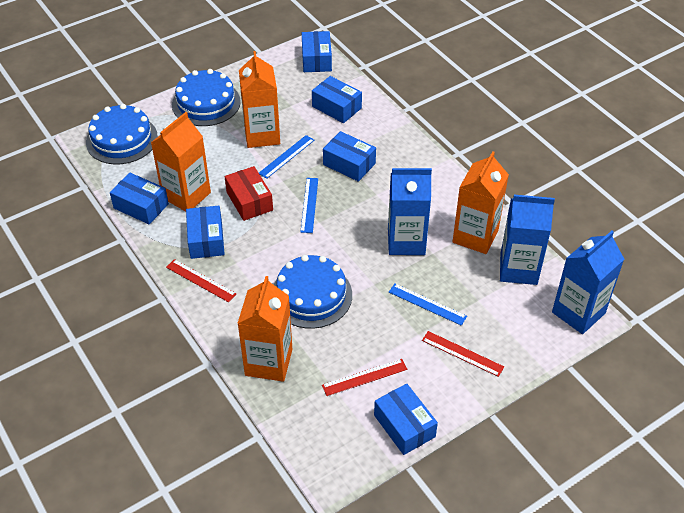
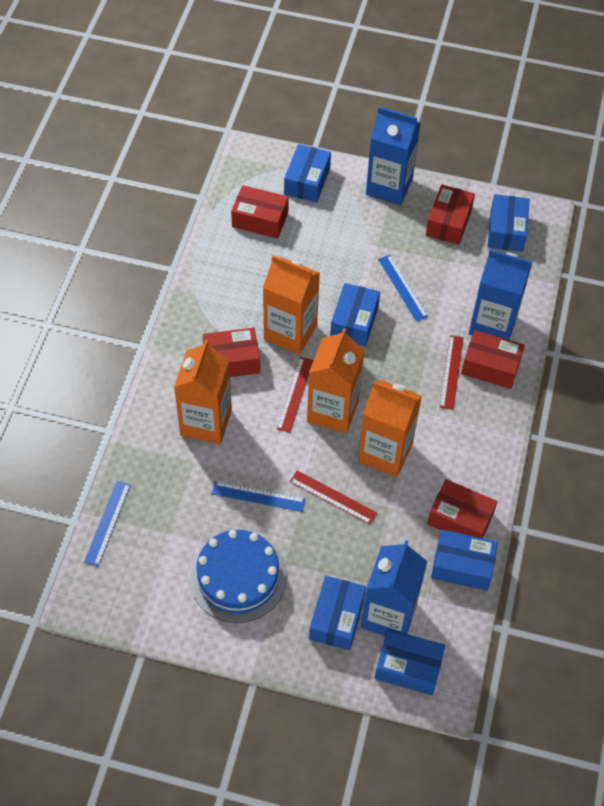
blue cake: [86,104,158,164] [172,69,241,126] [274,255,352,329] = 3 -> [190,530,287,623] = 1
red box: [225,166,273,221] = 1 -> [203,328,260,377] [231,185,289,238] [426,185,475,245] [427,479,497,538] [461,330,525,389] = 5

